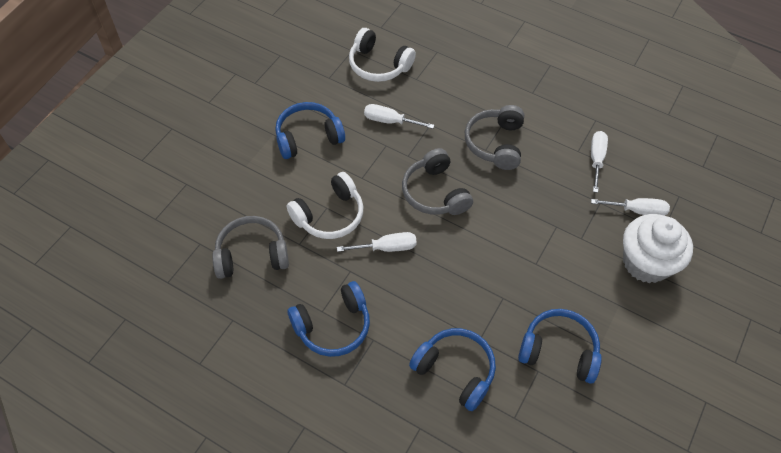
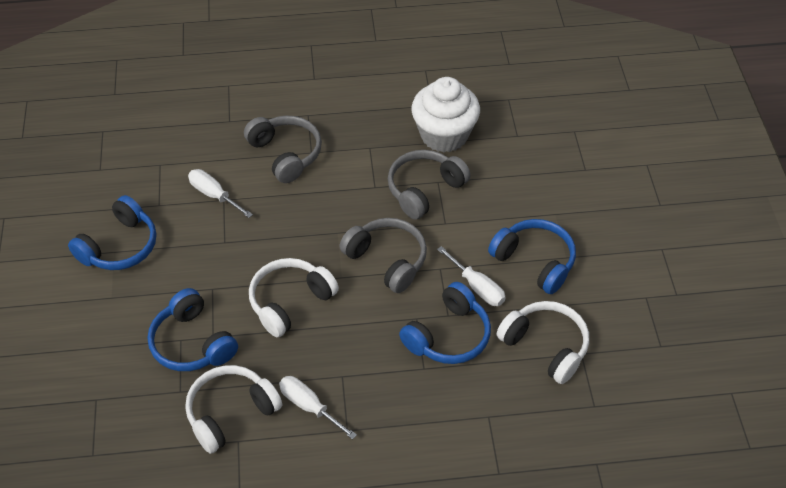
white headphones: [287,172,363,239] [349,28,416,82] = 2 -> [185,365,282,454] [249,258,339,337] [497,301,589,384] = 3
white screwdriver: [337,232,417,252] [364,104,434,129] [591,131,608,193] [591,198,670,216] = 4 -> [188,169,253,218] [279,376,357,440] [437,246,506,306] = 3

